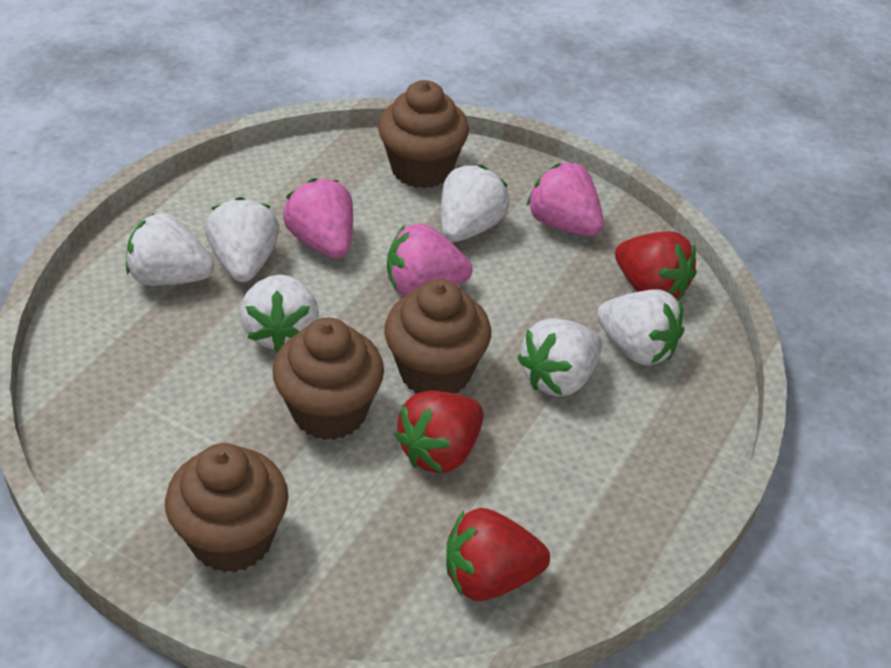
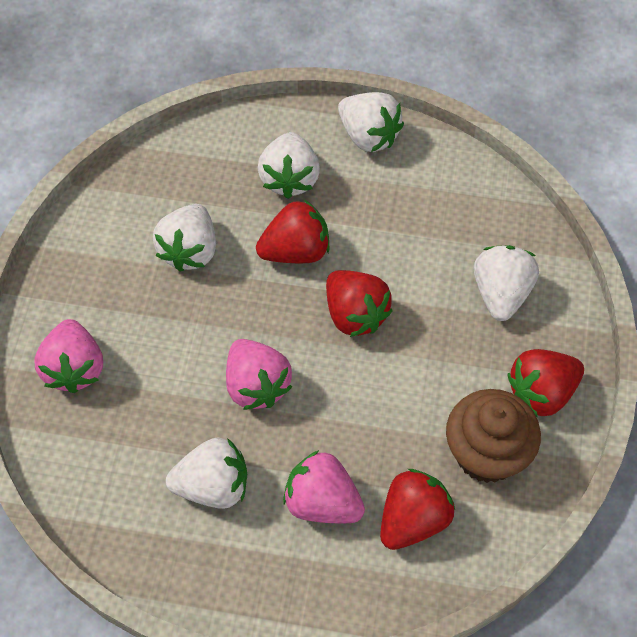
brown cupcake: [165,443,288,573] [273,318,384,440] [378,80,469,189] [384,279,491,394] = 4 -> [446,389,541,483] = 1
red strawberry: [394,391,484,473] [446,508,550,601] [615,232,696,301] = 3 -> [256,200,330,263] [326,270,393,337] [380,469,455,550] [508,349,584,418] = 4
white strawberry: [126,213,214,286] [205,197,279,282] [240,275,319,352] [441,165,510,242] [518,318,602,397] [597,289,684,366] = 6 -> [153,204,216,272] [166,437,247,509] [258,132,320,199] [338,92,404,152] [474,245,539,321] = 5

